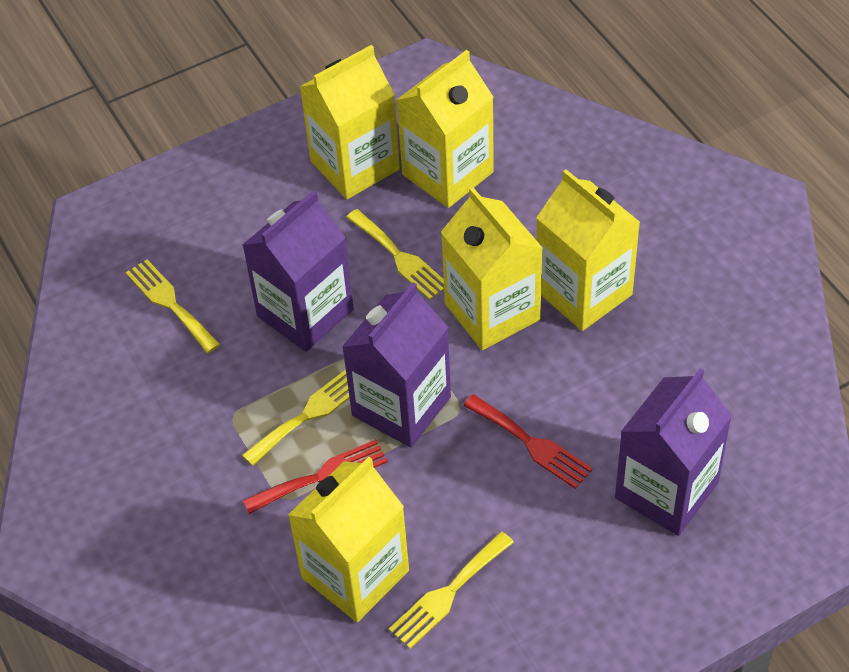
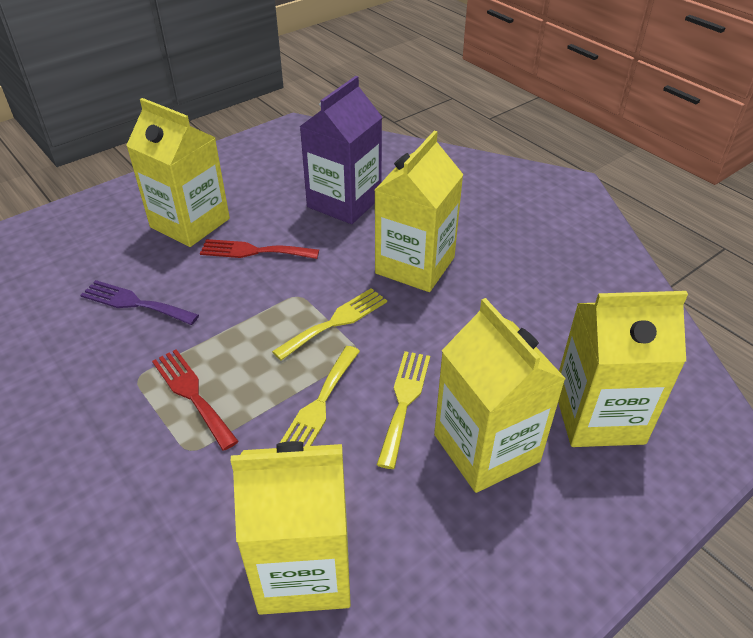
purple carton: [243,190,354,352] [342,282,451,447] [615,368,732,536] = 3 -> [299,76,382,224] = 1
purple fork: none = 0 -> [80,280,199,325] = 1
yellow fork: [126,259,220,353] [242,370,349,466] [346,209,444,300] [389,531,514,649] = 4 -> [272,288,387,361] [280,346,360,446] [377,351,430,469] = 3

